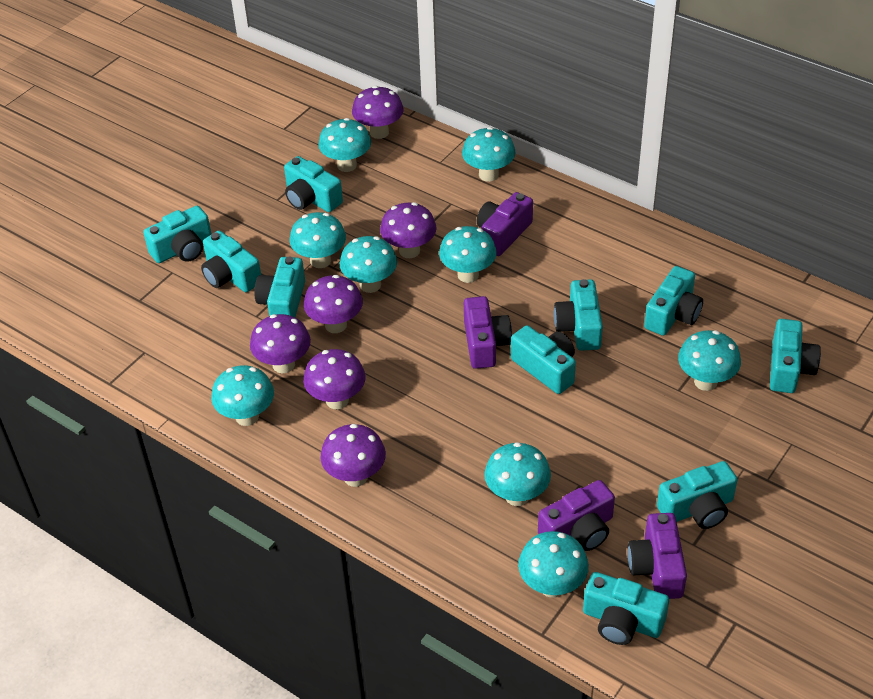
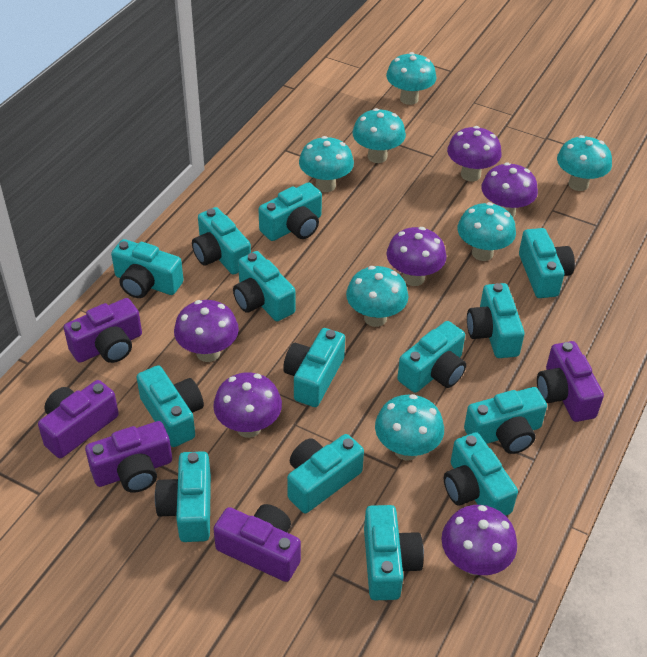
purple camera: [464,296,512,369] [477,192,533,256] [538,480,615,551] [627,513,687,599] = 4 -> [38,380,119,458] [64,298,142,363] [85,421,172,493] [214,504,301,582] [537,341,604,422] = 5
turquoise camera: [143,206,211,263] [201,231,261,292] [254,257,305,317] [284,156,343,212] [511,325,576,394] [554,279,603,351] [583,572,669,645] [644,266,703,336] [657,461,738,529] [770,319,821,393] = 10 -> [111,239,184,298] [137,365,204,447] [155,451,211,542] [192,207,251,275] [233,251,295,321] [258,182,322,241] [283,328,345,407] [287,434,364,513] [364,505,424,600] [397,321,466,393] [444,432,518,516] [464,387,547,454] [467,283,524,358] [519,228,575,298] = 14
turquoise mushroom: [211,365,274,426] [290,212,346,268] [318,118,371,172] [340,236,397,293] [439,226,497,283] [462,127,516,182] [484,442,551,506] [518,531,589,598] [678,330,741,391] = 9 -> [299,136,354,192] [346,266,409,327] [352,108,406,163] [375,394,444,461] [386,52,436,105] [458,202,516,261] [557,135,612,191] = 7

